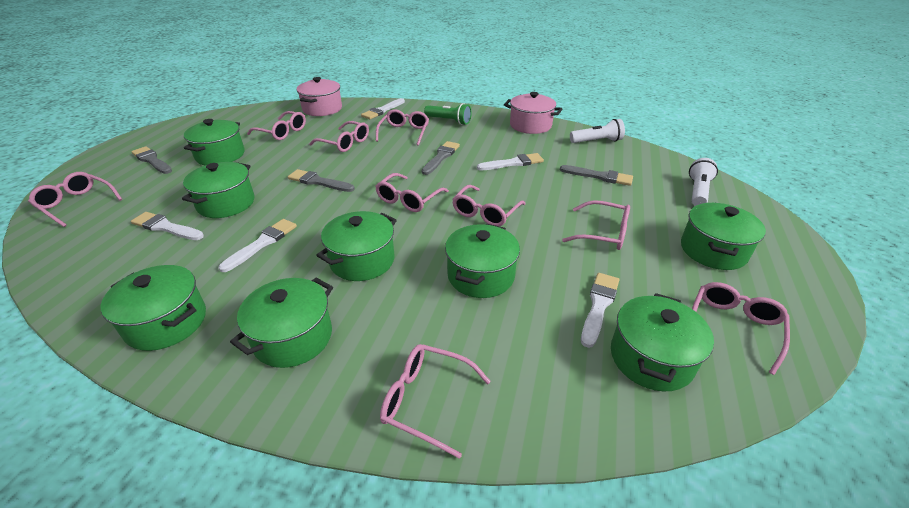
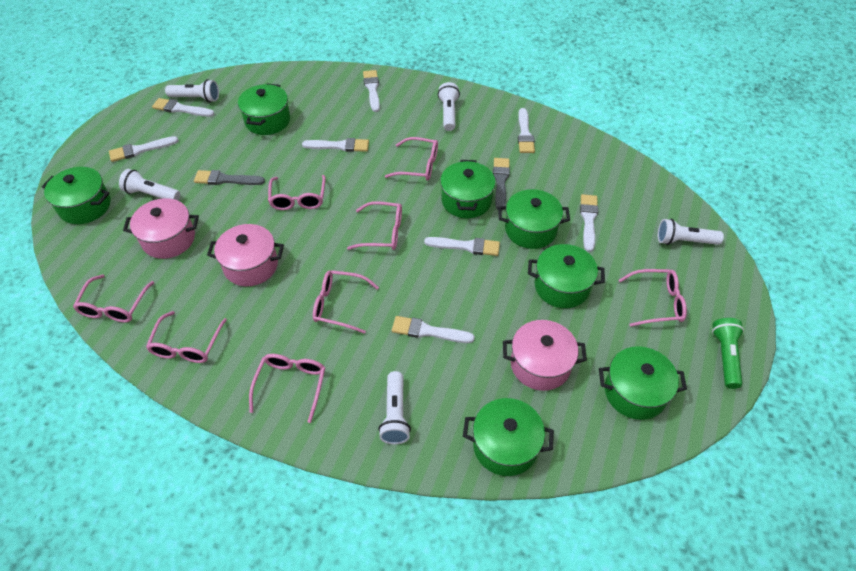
green pot: [101,265,206,351] [182,162,254,218] [184,119,245,165] [230,277,333,368] [316,211,397,281] [445,224,520,298] [611,293,714,391] [681,203,766,270] = 8 -> [42,167,111,224] [238,83,290,135] [440,160,496,218] [463,398,554,476] [498,189,570,249] [528,244,605,308] [599,346,687,420] = 7
grey brush: [131,146,172,174] [288,169,355,192] [422,141,460,175] [560,165,633,186] = 4 -> [194,170,265,185] [493,158,510,210] = 2
pink glasses: [28,172,122,227] [247,111,306,140] [309,121,369,152] [375,173,449,212] [376,109,429,146] [380,344,491,459] [452,185,526,226] [562,200,630,250] [692,282,790,375] = 9 -> [73,274,154,322] [146,311,227,363] [249,354,325,423] [268,175,326,210] [313,270,379,334] [347,201,402,250] [385,137,438,181] [619,269,687,327] = 8
pink pot: [297,77,342,116] [504,92,562,134] = 2 -> [123,198,199,259] [207,224,284,286] [503,320,587,391] = 3
white brush: [131,212,204,240] [219,219,297,272] [361,98,405,119] [477,153,544,170] [581,273,619,348] = 5 -> [109,136,179,162] [152,98,214,117] [302,138,369,152] [363,70,380,112] [392,316,475,343] [424,237,500,256] [518,108,535,153] [580,194,598,252] = 8
white flashlight: [570,119,625,143] [689,158,718,206] = 2 -> [119,169,180,201] [165,79,219,102] [378,371,411,444] [438,82,460,131] [658,219,724,245] = 5

